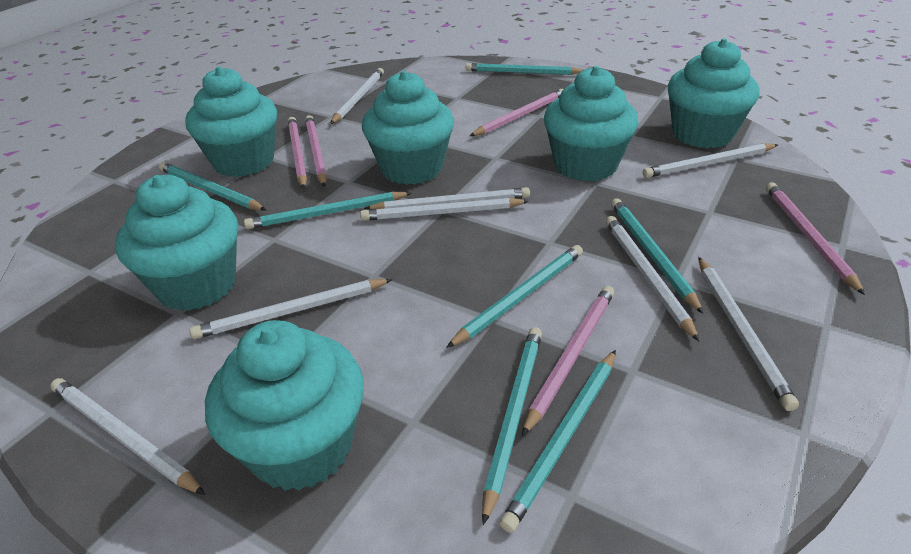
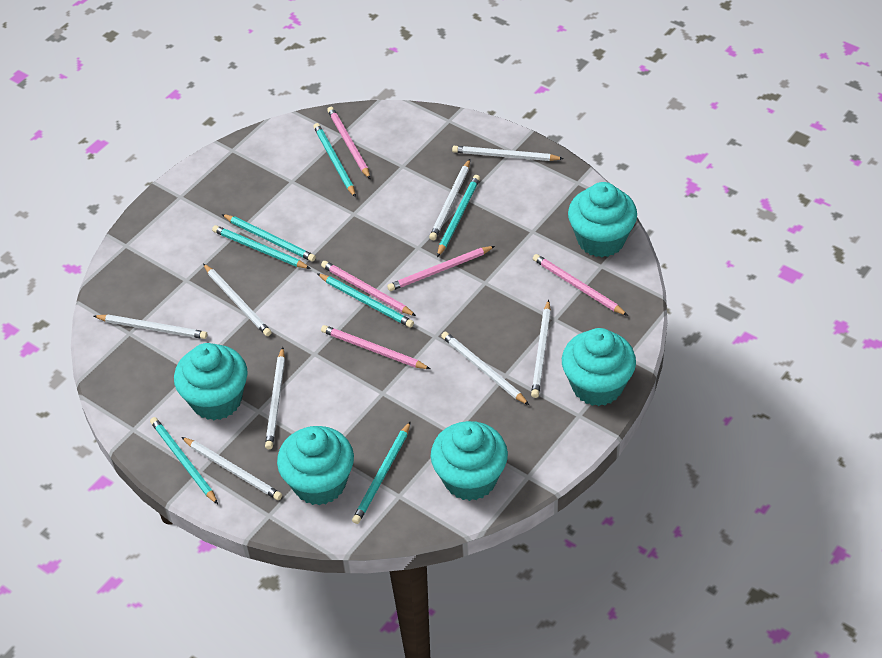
turquoise cupcake: [115,175,238,311] [185,66,277,177] [205,320,364,491] [362,71,454,185] [544,66,639,182] [667,39,760,148] = 6 -> [174,343,248,420] [277,426,354,505] [431,421,508,501] [562,328,636,406] [568,182,637,257] = 5

